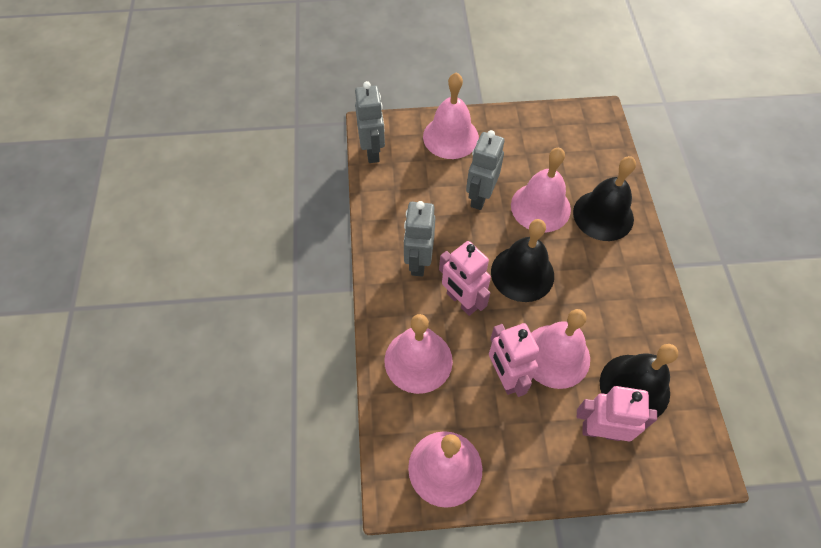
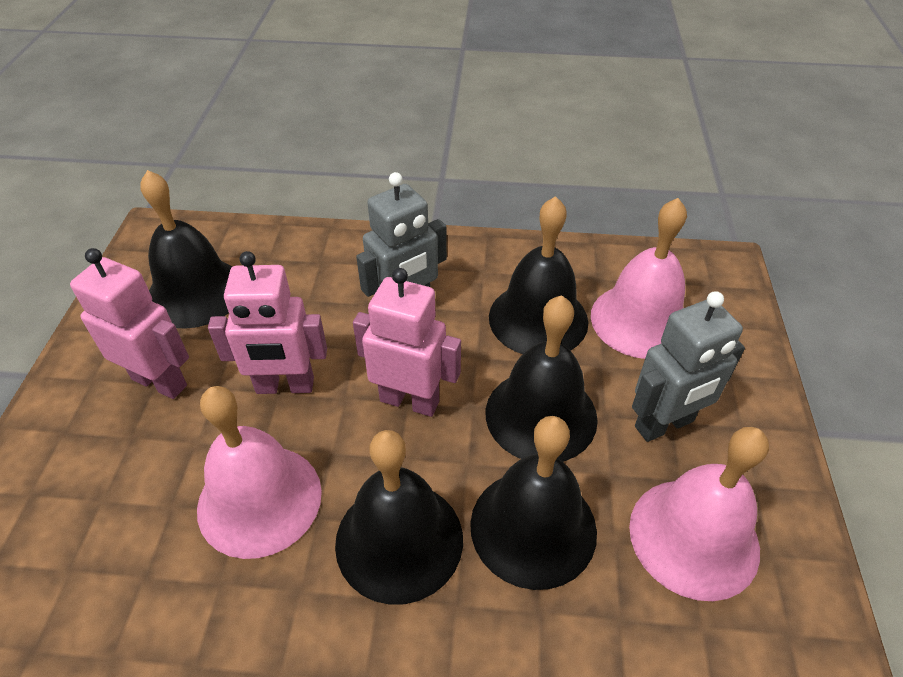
black bell: [491,219,554,302] [573,156,636,241] [600,344,678,417] = 3 -> [141,170,232,329] [335,430,463,605] [470,416,597,590] [486,295,598,462] [489,196,588,354] = 5
grey robot: [355,81,385,163] [404,201,435,277] [466,130,504,210] = 3 -> [356,172,447,297] [632,291,745,442] = 2
pink bell: [385,314,453,394] [408,431,482,508] [423,72,479,159] [511,148,571,232] [531,309,590,389] = 5 -> [197,386,322,559] [591,198,687,359] [629,427,769,601] = 3

